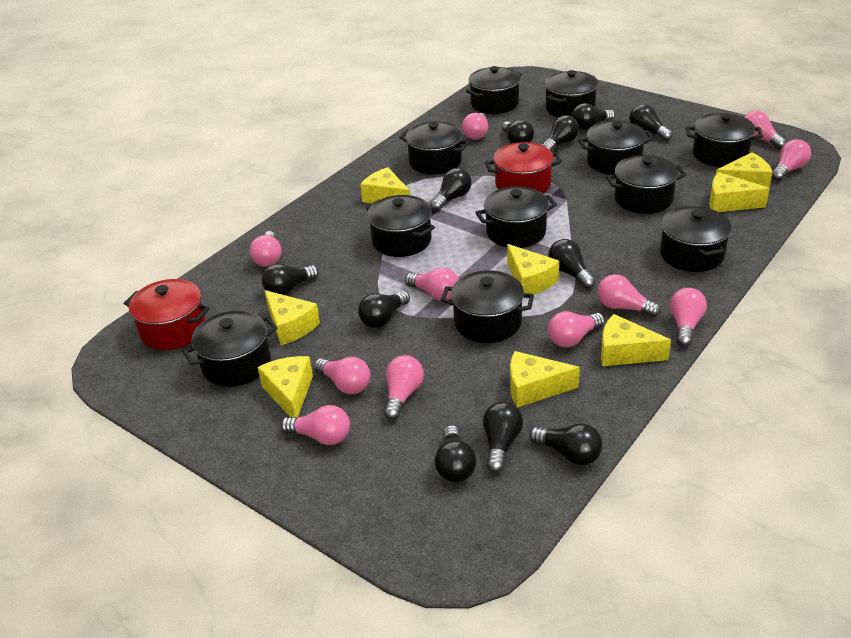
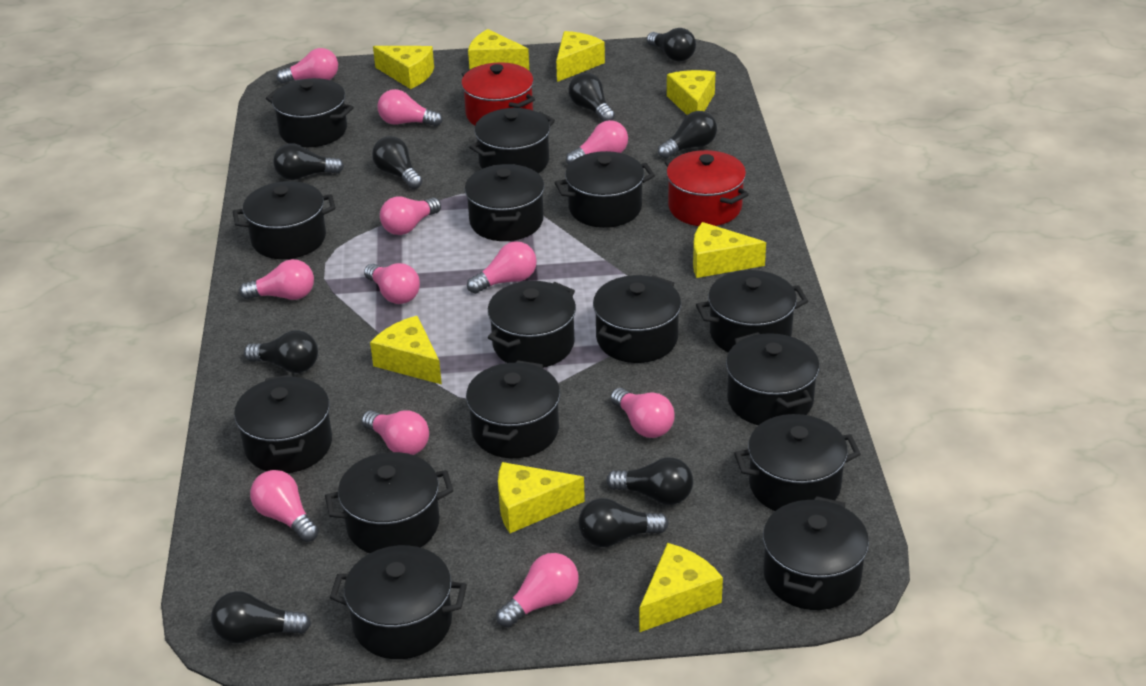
black light bulb: [261,264,319,295] [358,291,410,328] [430,168,471,211] [434,425,477,482] [483,401,523,473] [501,120,534,144] [529,423,602,465] [542,115,579,151] [548,239,596,288] [571,103,615,130] [629,104,673,141] = 11 -> [211,591,311,644] [244,330,318,373] [273,143,344,180] [372,136,422,189] [568,73,615,122] [578,498,668,547] [606,457,693,505] [647,28,696,62] [658,111,717,159] = 9
black pot: [182,310,278,387] [366,195,435,257] [399,121,470,175] [441,270,534,343] [466,66,522,114] [475,186,557,248] [545,70,598,118] [578,121,654,175] [606,155,686,214] [660,206,732,272] [686,113,763,167] = 11 -> [233,181,336,259] [234,374,332,473] [266,78,354,147] [325,452,453,553] [330,545,467,659] [464,164,545,241] [466,360,560,458] [469,108,555,173] [488,281,576,368] [555,151,655,228] [593,275,681,363] [696,270,808,353] [726,332,819,425] [734,414,861,511] [763,496,869,610] = 15

